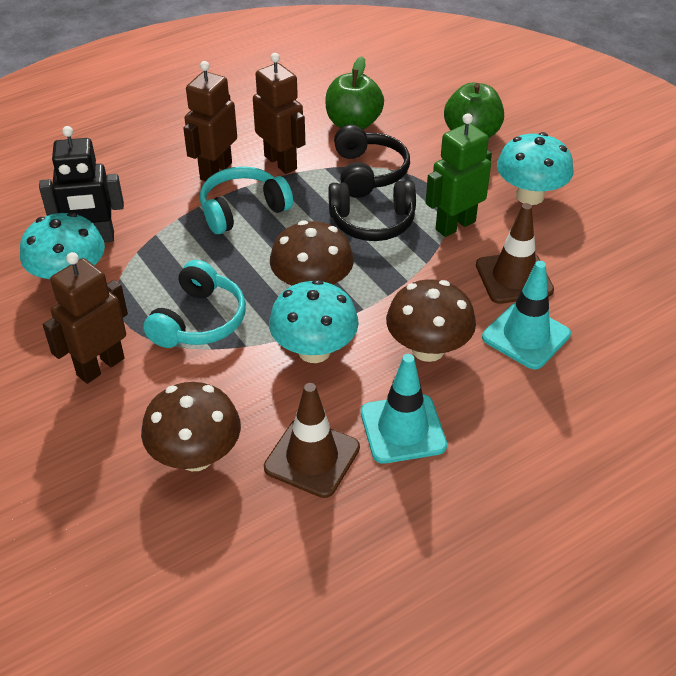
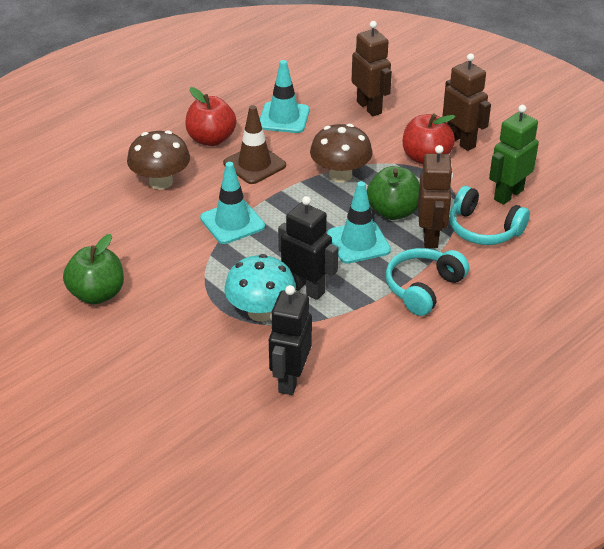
black headphones: [328,180,416,241] [334,125,410,198] = 2 -> none = 0
black robot: [39,126,124,242] = 1 -> [269,285,312,395] [278,196,338,300] = 2
brown mushroom: [141,382,241,471] [270,220,354,286] [386,279,476,362] = 3 -> [127,130,190,190] [310,124,373,183] = 2
brown traffic cone: [264,383,360,498] [476,203,554,304] = 2 -> [223,105,286,184] = 1
red apple: none = 0 -> [185,87,236,146] [403,114,456,164] = 2
turquoise mushroom: [20,212,105,279] [269,280,359,363] [497,132,574,205] = 3 -> [224,254,296,322] = 1
turquoise traffic cone: [361,354,447,464] [482,261,571,370] = 2 -> [200,162,265,244] [260,60,310,133] [327,181,391,264] = 3

